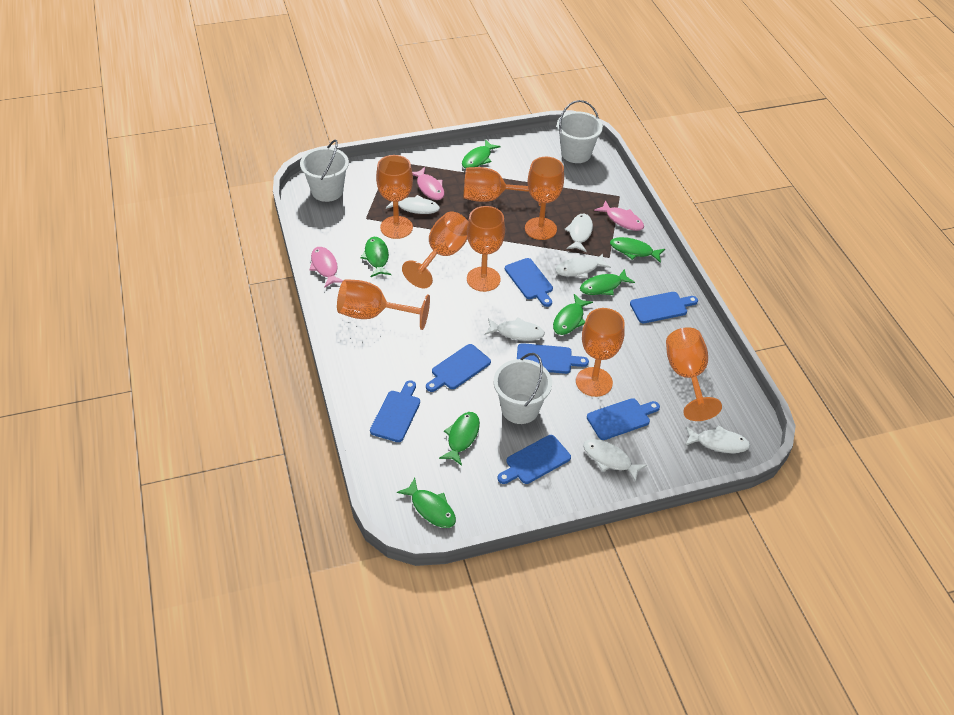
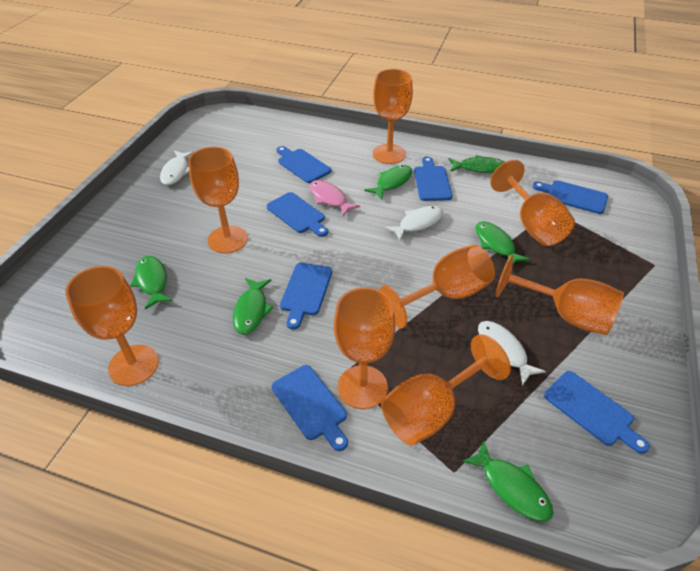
green fish: [361,237,391,277] [397,478,456,528] [439,412,480,466] [462,139,501,169] [553,294,593,335] [580,269,635,295] [610,237,665,263] = 7 -> [130,256,173,309] [233,278,273,334] [365,165,412,199] [449,155,504,173] [462,440,553,522] [475,221,530,265] = 6
pink fish: [309,247,343,288] [412,167,444,200] [594,201,644,231] = 3 -> [309,180,360,216] = 1
white bucket: [300,140,349,202] [494,353,552,424] [557,100,603,163] = 3 -> none = 0
white fish: [386,195,440,214] [485,317,545,341] [555,254,611,278] [564,214,593,252] [583,439,647,482] [685,425,750,453] = 6 -> [160,150,194,185] [385,206,443,240] [478,321,546,386] = 3

